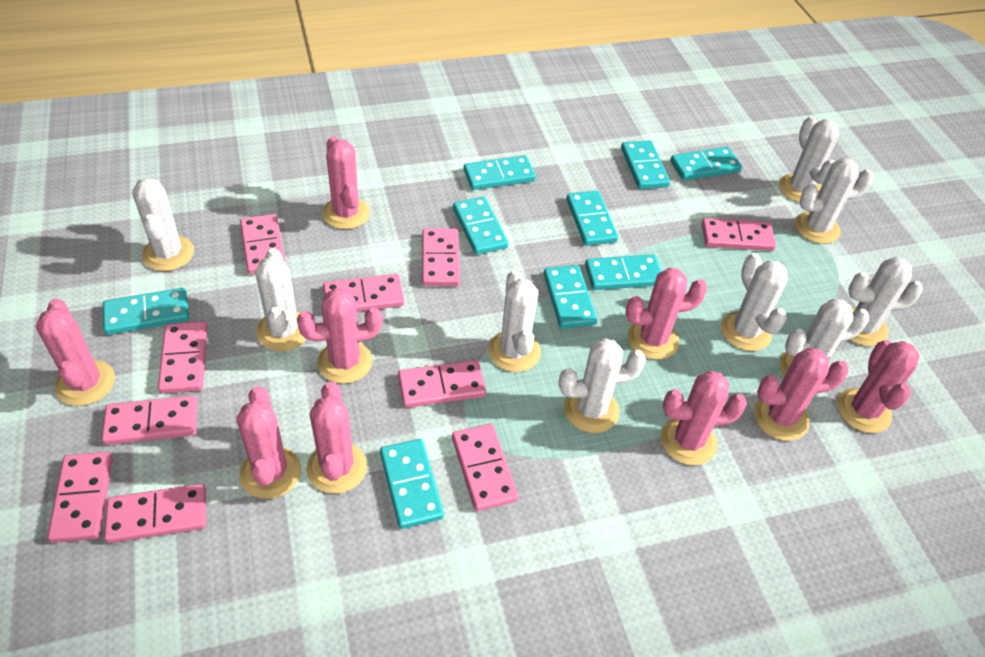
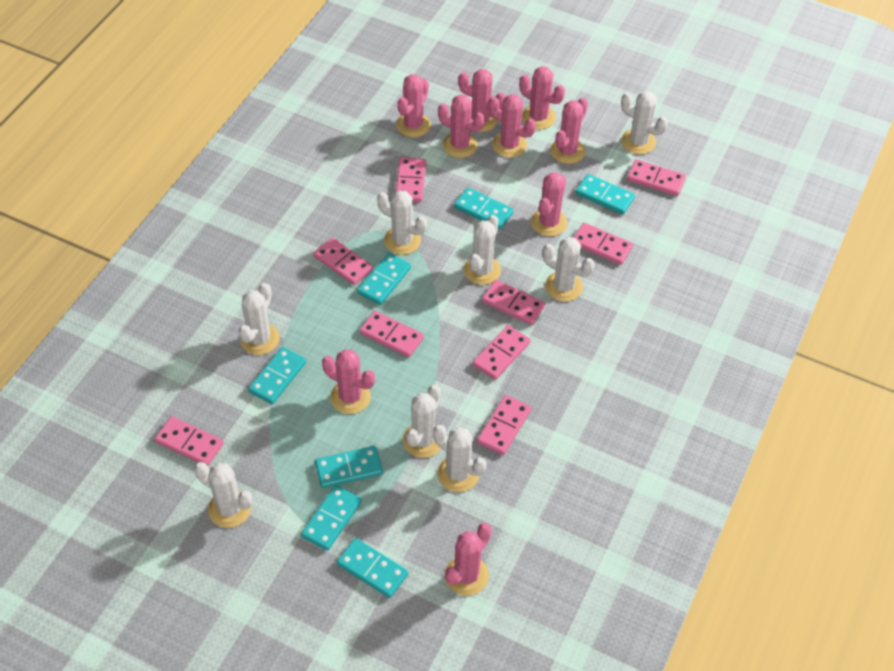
pink domino: [47,452,113,543] [102,395,197,445] [104,484,206,543] [158,321,208,394] [240,214,286,275] [323,274,404,312] [398,360,486,408] [422,228,460,286] [452,424,518,511] [701,218,776,251] = 10 -> [155,416,224,466] [314,237,373,285] [360,311,424,358] [396,157,426,202] [473,325,531,380] [477,395,531,455] [482,280,545,325] [573,223,633,265] [627,159,686,196] = 9
turquoise domino: [103,288,189,335] [380,439,444,529] [453,197,509,255] [464,155,536,190] [544,265,597,329] [566,191,618,246] [585,255,662,290] [621,140,670,189] [670,147,742,180] = 9 -> [248,347,306,404] [301,485,362,551] [315,446,383,488] [337,538,408,598] [357,253,411,305] [454,188,514,230] [576,174,635,215] = 7
white cactus: [132,178,194,271] [255,248,307,351] [488,270,541,372] [559,338,646,433] [721,253,788,351] [779,116,839,203] [779,299,869,376] [795,158,874,244] [848,257,923,346] = 9 -> [194,462,253,528] [238,283,280,355] [377,190,427,255] [403,385,441,458] [433,425,486,492] [463,215,501,285] [543,237,595,301] [621,91,668,154] = 8

